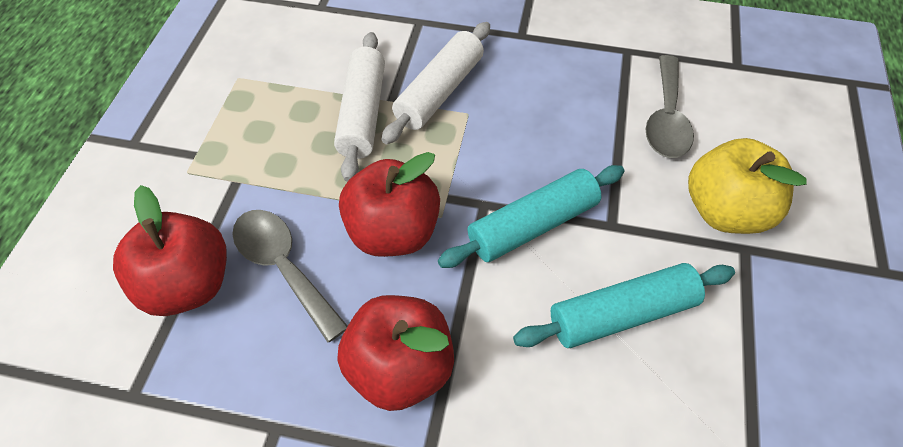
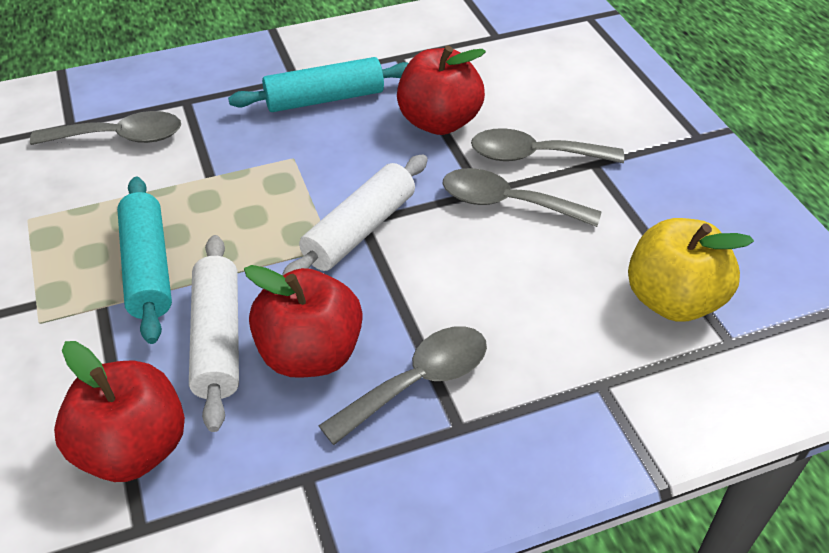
grey spoon: [232,210,347,343] [646,55,694,158] = 2 -> [30,111,181,145] [319,326,487,445] [442,168,602,227] [471,128,624,163] = 4

